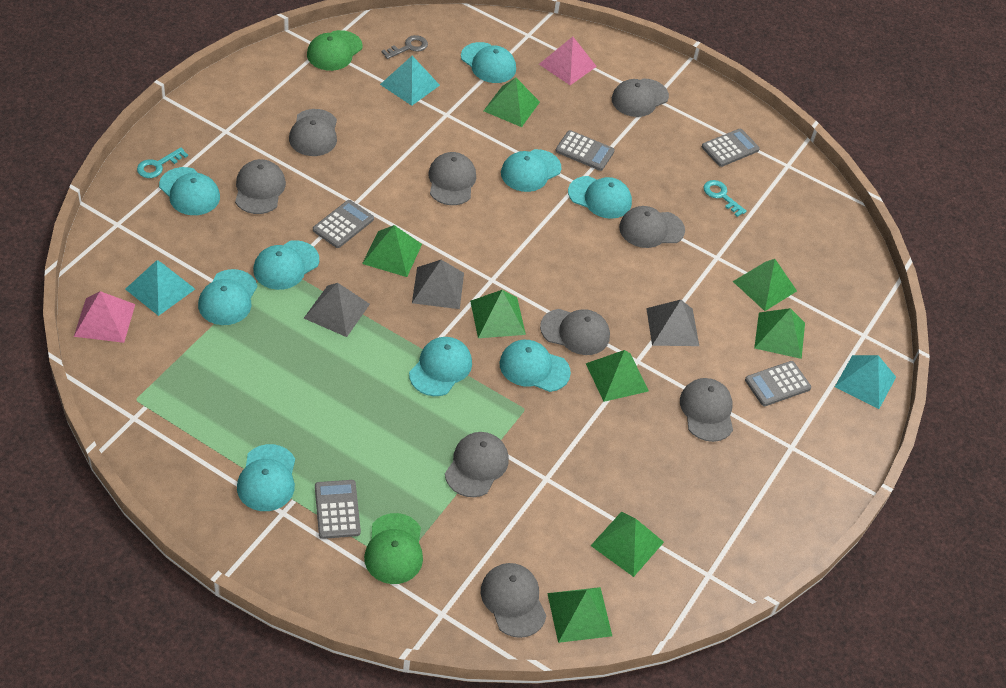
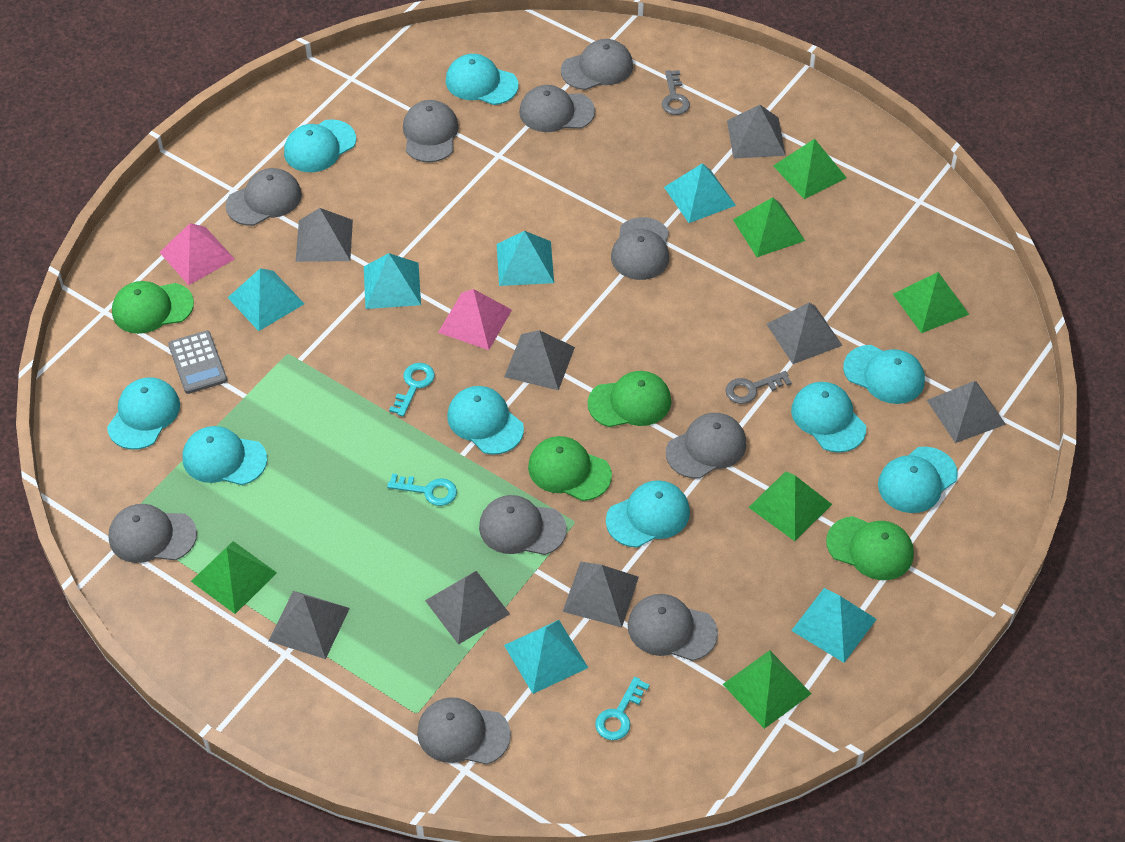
green cap: [307,30,363,71] [364,513,423,584] = 2 -> [112,281,194,334] [528,436,612,501] [588,371,671,427] [826,516,914,580] = 4
green pyramid: [362,225,422,277] [470,290,526,338] [484,78,540,127] [547,587,612,643] [586,350,649,402] [591,512,664,577] [733,259,797,311] [754,308,805,359] = 8 -> [191,541,277,614] [723,650,812,729] [733,197,805,257] [748,471,832,541] [773,139,847,199] [893,272,969,333] = 6
grey calculator: [313,200,374,248] [315,480,361,539] [556,130,615,171] [702,129,760,167] [745,361,811,406] = 5 -> [168,331,227,394] = 1
grey cap: [235,159,286,214] [289,109,337,156] [428,152,476,205] [445,432,509,497] [481,563,546,638] [540,309,610,355] [612,79,669,117] [619,206,685,248] [680,378,733,442] = 9 -> [108,504,197,563] [226,168,302,226] [403,100,459,162] [417,697,511,765] [479,495,567,555] [519,85,595,132] [561,39,633,90] [611,217,669,280] [628,594,718,661] [666,413,746,479] = 10
grey key: [381,35,428,59] = 1 -> [662,70,690,115] [726,371,792,404] = 2
grey pyramid: [304,283,370,337] [412,260,464,309] [646,300,699,346] = 3 -> [269,591,350,659] [296,208,353,262] [425,571,510,645] [504,330,575,390] [563,561,639,627] [727,105,786,159] [767,303,843,364] [927,381,1006,443] = 8
turquoise key: [137,147,188,178] [703,180,747,217] = 2 -> [387,473,457,506] [389,363,435,417] [595,677,650,740] = 3
turquoise pyramid: [125,260,195,316] [380,56,440,106] [835,355,896,409] = 3 -> [227,268,304,331] [364,253,421,309] [497,231,554,286] [504,620,588,694] [664,163,736,223] [791,588,877,663] = 6

